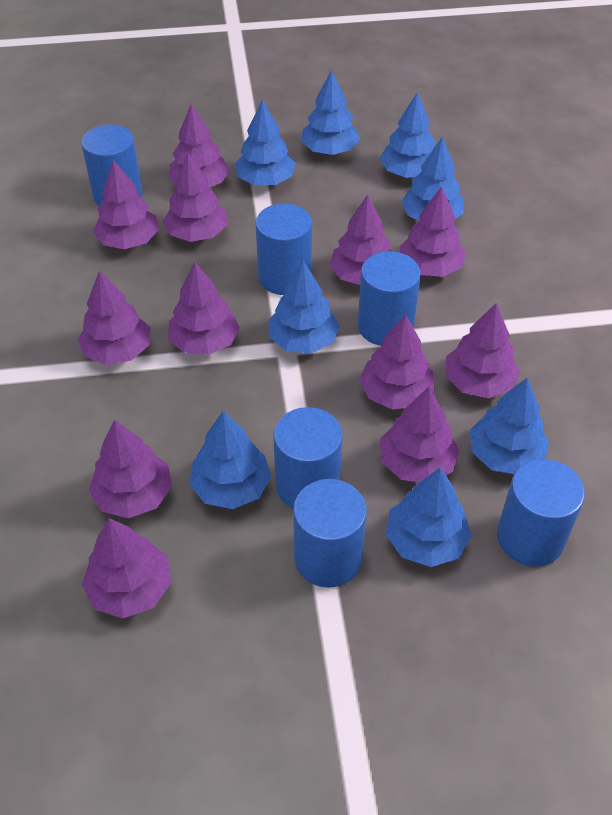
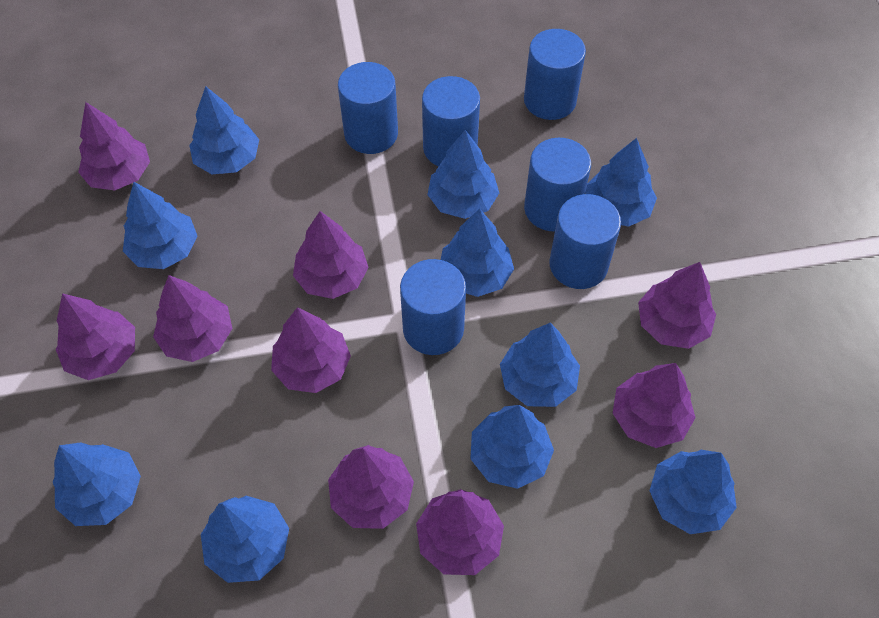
blue tree: [189,411,271,509] [235,100,296,185] [269,261,340,353] [301,70,360,155] [380,92,436,178] [386,468,472,567] [401,137,464,221] [470,378,550,474] = 8 -> [52,442,141,526] [123,182,198,269] [189,86,259,174] [201,496,289,583] [427,130,499,219] [441,209,514,297] [470,405,554,489] [500,323,580,407] [586,138,657,227] [649,450,737,534] = 10
purple tree: [78,271,150,365] [82,518,171,618] [89,420,172,518] [93,160,159,249] [163,153,227,242] [168,104,230,187] [168,262,240,355] [329,194,393,285] [359,314,435,410] [380,387,460,482] [399,186,466,277] [445,303,520,398] = 12 -> [56,293,135,380] [78,102,150,191] [153,275,233,362] [271,307,351,393] [293,211,369,299] [328,445,414,529] [416,489,504,575] [613,363,696,448] [638,262,716,349] = 9

